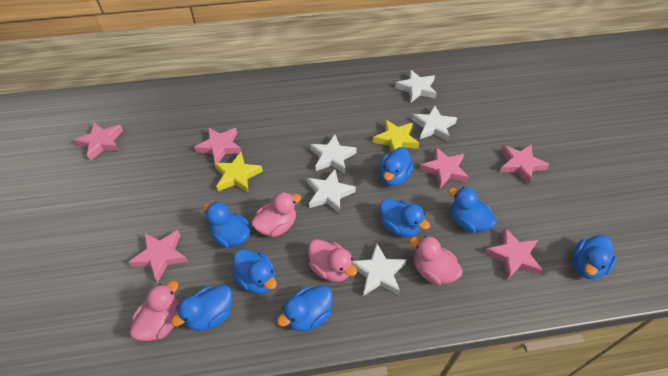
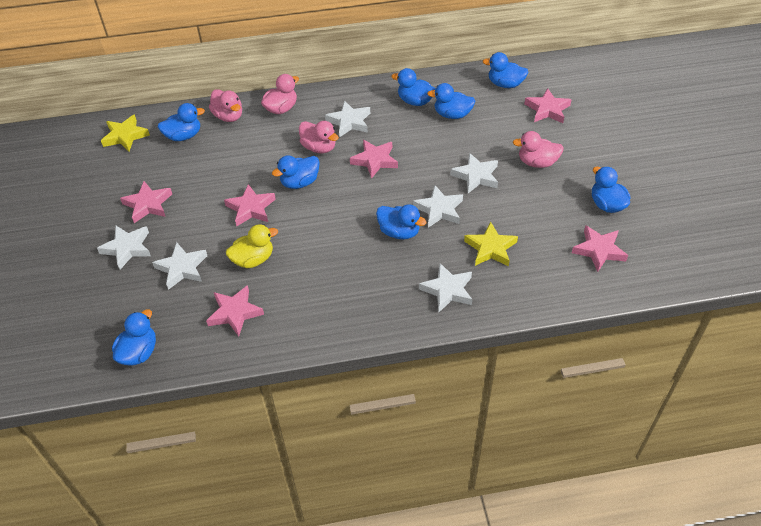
white star: [307,169,356,214] [310,134,357,173] [352,243,406,296] [395,70,437,102] [412,105,457,141] = 5 -> [97,225,151,270] [152,242,207,290] [325,101,370,137] [413,185,463,228] [419,263,472,312] [450,153,498,193] = 6
yellow duck: none = 0 -> [226,224,278,268] = 1

